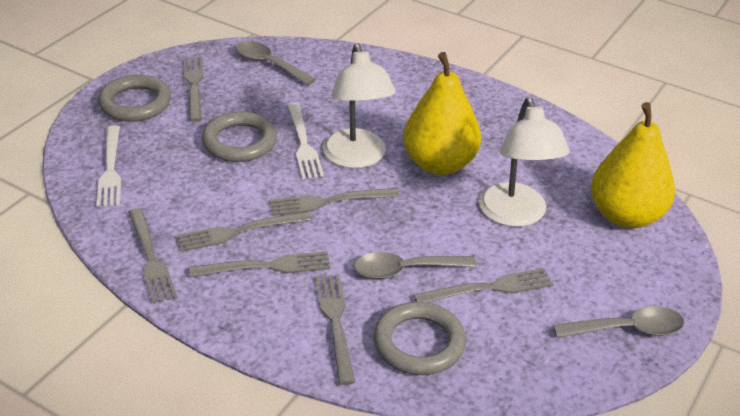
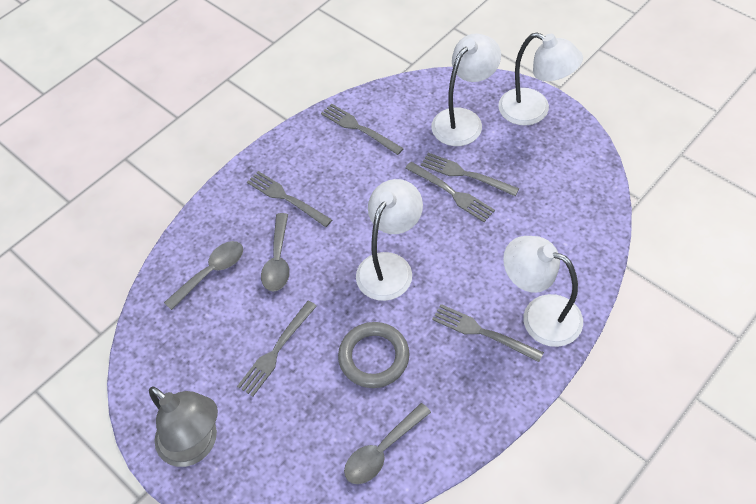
grey fork: [128,208,177,304] [176,211,311,252] [183,57,204,122] [189,251,330,277] [269,188,399,216] [315,274,355,385] [413,268,553,303] = 7 -> [237,301,317,396] [247,171,332,227] [321,103,404,155] [405,162,495,222] [421,153,519,196] [432,304,544,362] = 6
grey lamp: none = 0 -> [149,386,218,467] = 1
grey ring: [98,75,171,122] [202,112,277,162] [373,302,466,375] = 3 -> [338,322,410,388] = 1
white fork: [97,125,121,207] [287,103,324,179] = 2 -> none = 0
white lamp: [323,43,396,168] [479,98,569,227] = 2 -> [356,179,423,301] [432,34,501,146] [498,33,583,126] [503,236,583,347] = 4
yellow pear: [403,52,481,175] [591,102,675,228] = 2 -> none = 0

